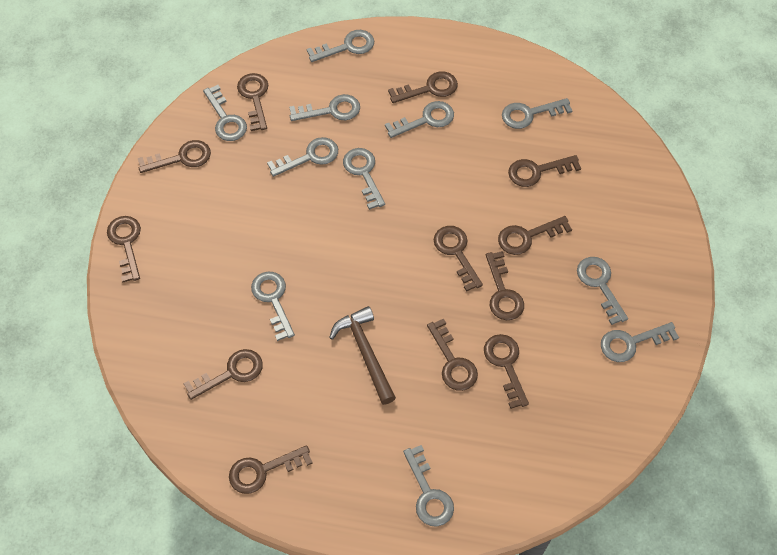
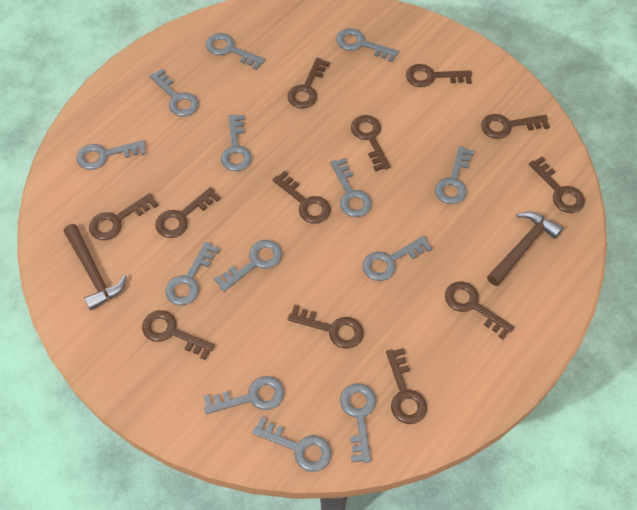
brown hammer: [329,306,396,405] = 1 -> [64,224,127,310] [487,212,563,286] = 2
grey key: [203,85,247,141] [251,272,295,341] [267,137,338,177] [289,94,360,121] [307,30,374,62] [343,148,385,210] [385,101,454,138] [403,445,454,527] [502,98,573,129] [577,257,628,325] [601,322,679,362] = 11 -> [77,140,146,170] [149,69,199,117] [165,242,220,305] [203,376,284,414] [206,33,265,70] [214,240,282,292] [221,115,252,171] [252,417,332,472] [330,158,372,217] [336,28,399,62] [340,383,376,463] [362,236,432,281] [435,146,474,204] = 13

